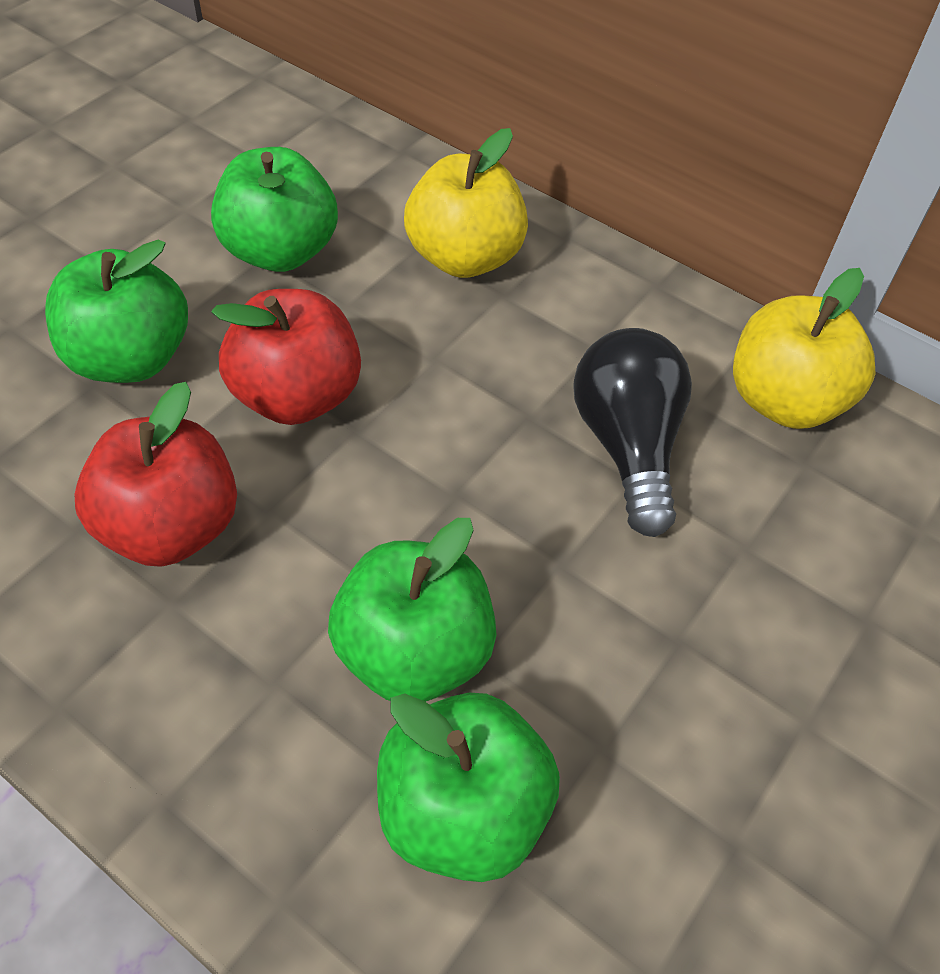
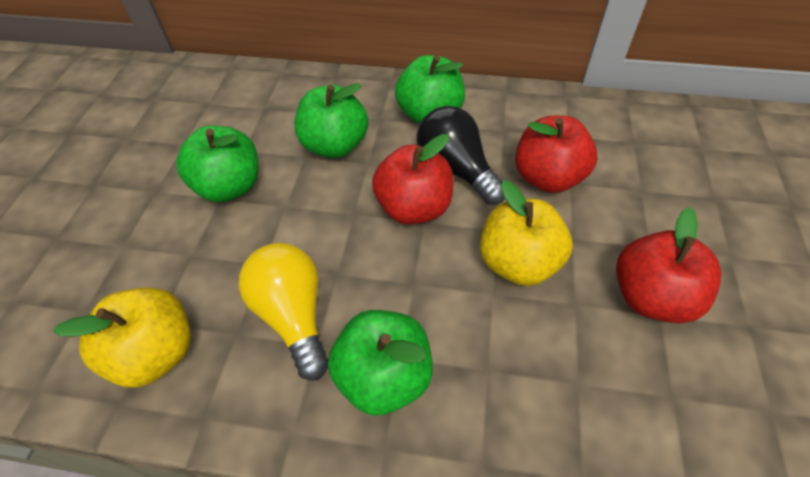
red apple: [75,382,237,567] [211,289,361,425] = 2 -> [372,134,454,225] [515,116,597,193] [616,207,722,324] = 3
yellow light bulb: none = 0 -> [239,243,328,381] = 1

